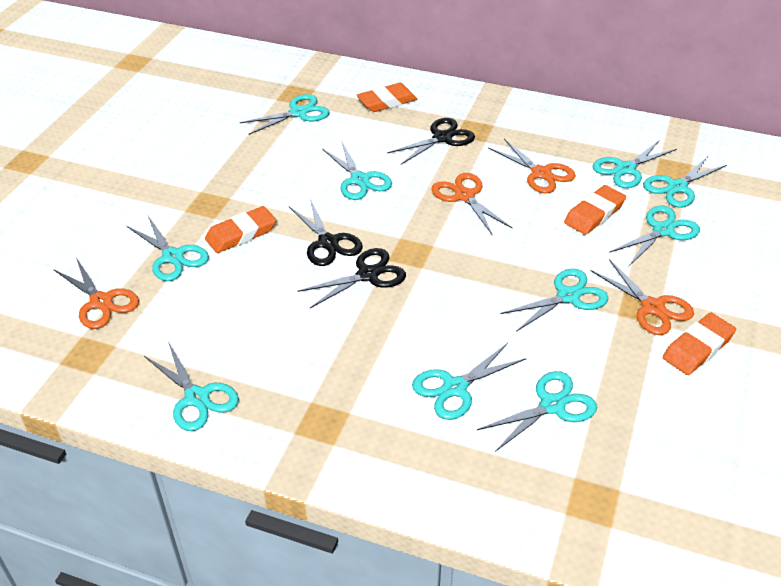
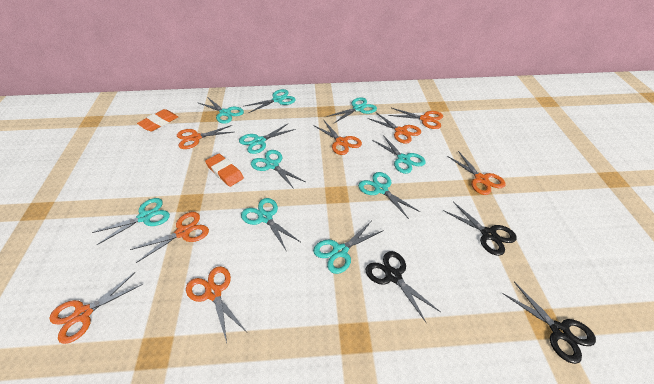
orange eraser: [205,206,276,253] [357,83,417,112] [564,185,626,235] [663,313,736,375] = 4 -> [137,109,178,131] [205,154,244,187] = 2
orange scissors: [53,258,139,329] [431,173,513,235] [488,139,576,193] [590,259,694,335] = 4 -> [49,272,143,344] [130,212,209,263] [177,125,234,149] [186,266,246,343] [313,121,362,155] [368,113,421,144] [388,108,443,129] [447,151,506,195] = 8

